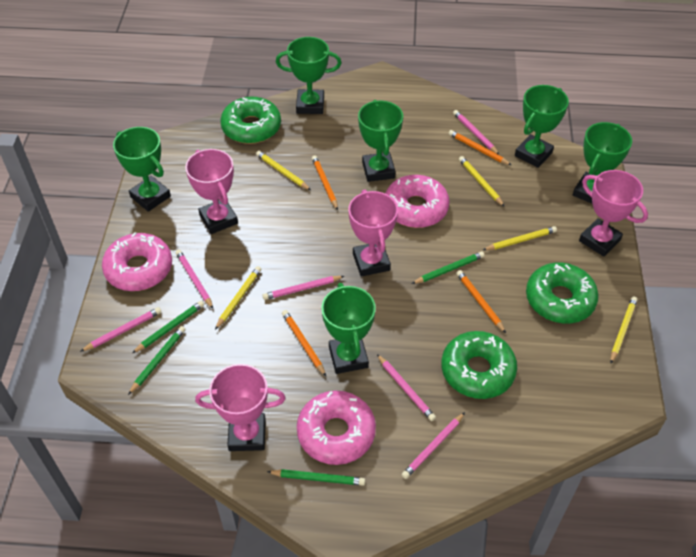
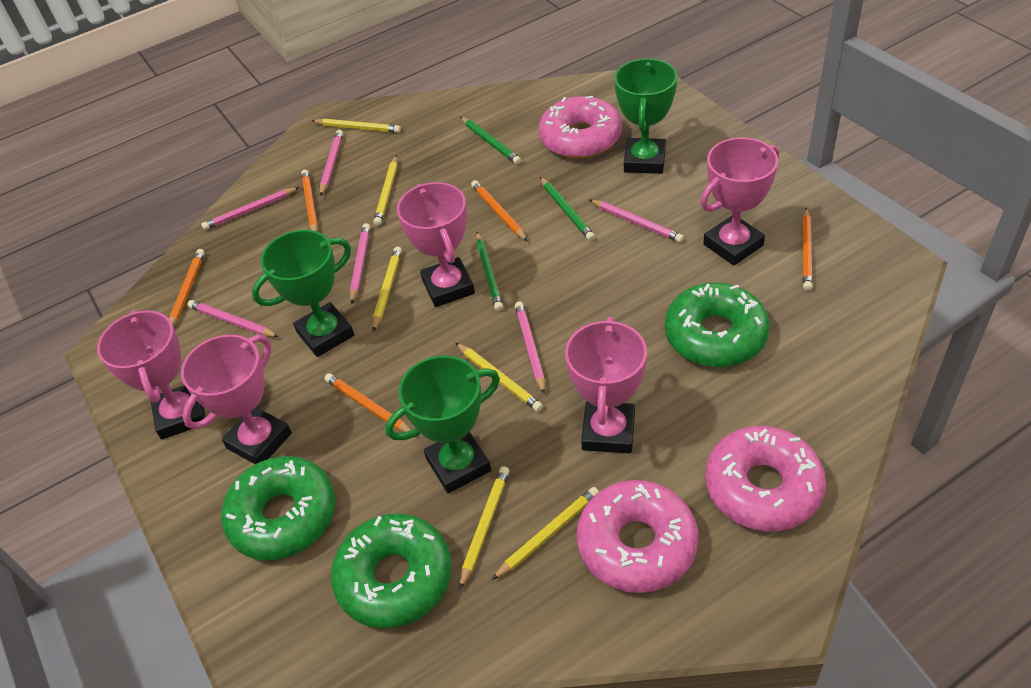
green pencil: [128,326,185,395] [132,301,204,353] [267,469,365,486] [412,251,484,284] = 4 -> [461,117,521,165] [476,232,503,311] [540,177,595,241] = 3
green trophy: [113,127,171,212] [276,37,342,114] [321,283,376,374] [358,100,403,182] [515,85,569,168] [573,122,632,204] = 6 -> [252,230,354,357] [385,355,500,493] [614,58,677,174] = 3
orange pencil: [282,310,326,376] [312,155,338,210] [449,130,511,165] [456,270,506,333] = 4 -> [169,249,205,326] [301,169,318,231] [325,373,411,432] [471,180,528,241] [802,208,813,291] = 5
pink trophy: [185,149,238,234] [195,364,286,451] [348,190,398,277] [579,170,648,257] = 4 -> [97,310,206,439] [181,335,292,464] [397,182,475,307] [565,317,647,453] [700,137,779,265] = 5
yellow pencil: [215,266,261,330] [256,151,311,190] [459,156,505,207] [483,226,557,250] [610,296,637,363] = 5 -> [312,119,401,133] [372,247,402,332] [373,155,397,226] [456,343,543,412] [459,466,509,590] [492,487,599,580] = 6

